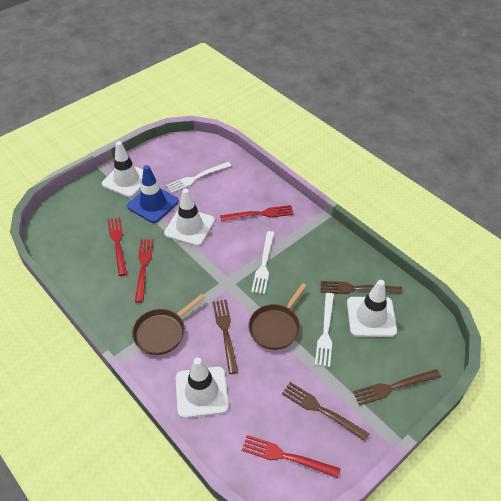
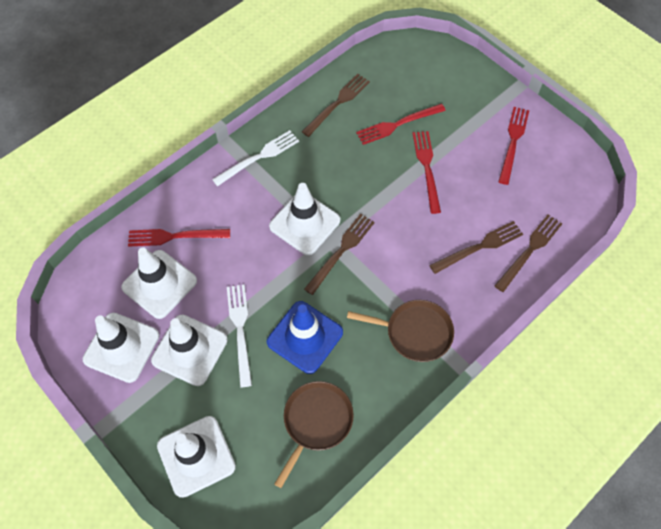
white fork: [166,162,231,193] [251,231,274,294] [315,293,334,367] = 3 -> [212,130,299,186] [227,285,252,387] = 2
white traffic cone: [102,141,143,197] [164,188,215,246] [176,358,229,418] [347,280,397,337] = 4 -> [83,313,159,383] [121,247,197,319] [151,314,228,386] [157,416,236,498] [269,183,340,255] = 5

